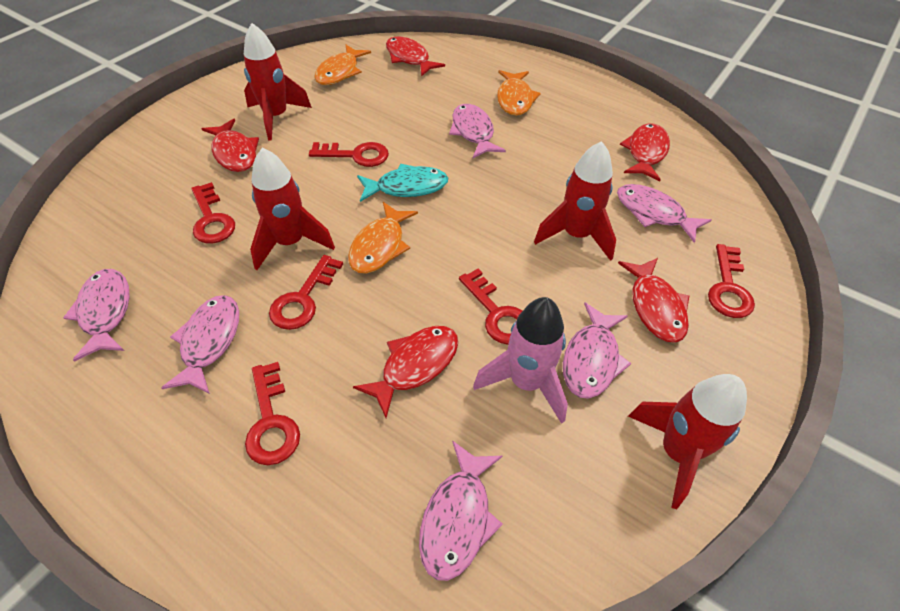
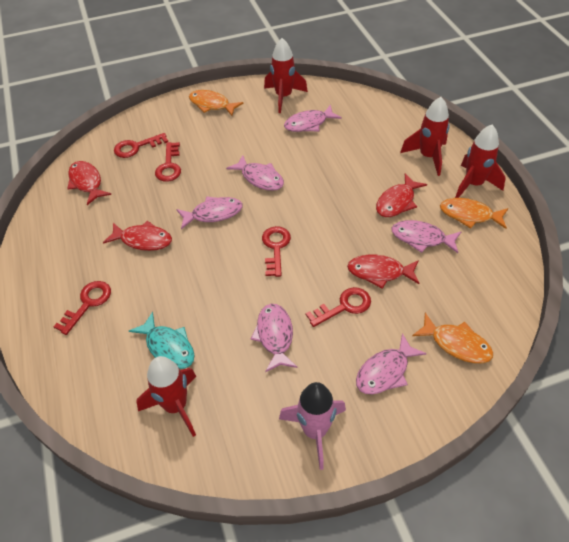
red fish: [202,118,259,172] [353,326,458,418] [386,36,445,77] [618,258,689,343] [620,123,670,181] = 5 -> [67,161,111,205] [103,221,172,251] [347,255,419,289] [376,174,427,217] = 4
red key: [191,182,235,243] [245,362,300,465] [269,255,343,330] [309,142,389,167] [459,269,522,345] [708,244,755,318] = 6 -> [54,281,111,335] [114,133,168,158] [155,142,181,182] [262,226,291,277] [306,287,371,327] = 5

